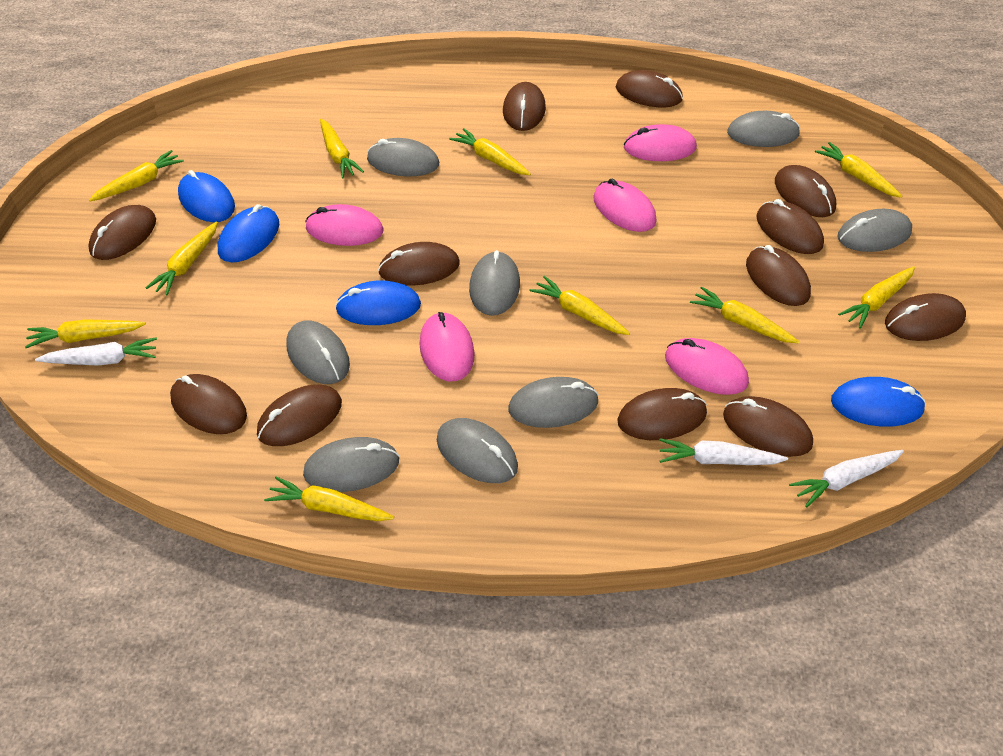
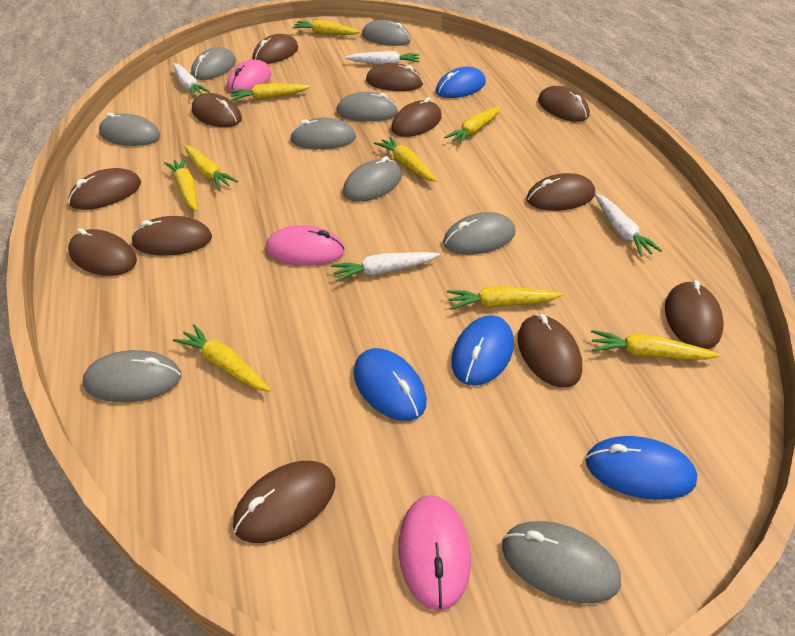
grey mouse: [286,321,350,384] [303,437,399,492] [367,138,439,176] [437,418,518,483] [469,250,520,316] [508,377,599,428] [727,111,800,147] [838,209,912,252] = 8 -> [83,350,181,403] [99,113,160,146] [191,47,236,80] [290,118,356,149] [336,92,399,122] [343,156,402,202] [362,20,411,46] [443,212,516,255] [502,521,621,603] = 9
pink mouse: [305,204,383,246] [419,312,475,381] [593,179,657,232] [624,124,697,161] [665,338,749,395] = 5 -> [227,60,271,91] [266,225,344,266] [399,495,471,611] = 3
white carrot: [35,337,157,366] [659,438,788,465] [789,450,904,507] = 3 -> [173,63,210,97] [331,252,440,282] [345,51,420,65] [595,193,662,257] = 4
yellow carrot: [25,319,146,348] [89,150,184,202] [146,222,218,295] [264,476,394,521] [320,119,364,179] [449,128,531,175] [530,276,630,335] [690,287,799,343] [815,142,902,198] [838,266,915,329] = 10 -> [164,158,197,211] [173,324,271,392] [184,145,238,190] [229,83,311,101] [292,20,361,35] [374,136,437,182] [444,106,501,145] [447,286,563,310] [591,330,720,360] = 9

